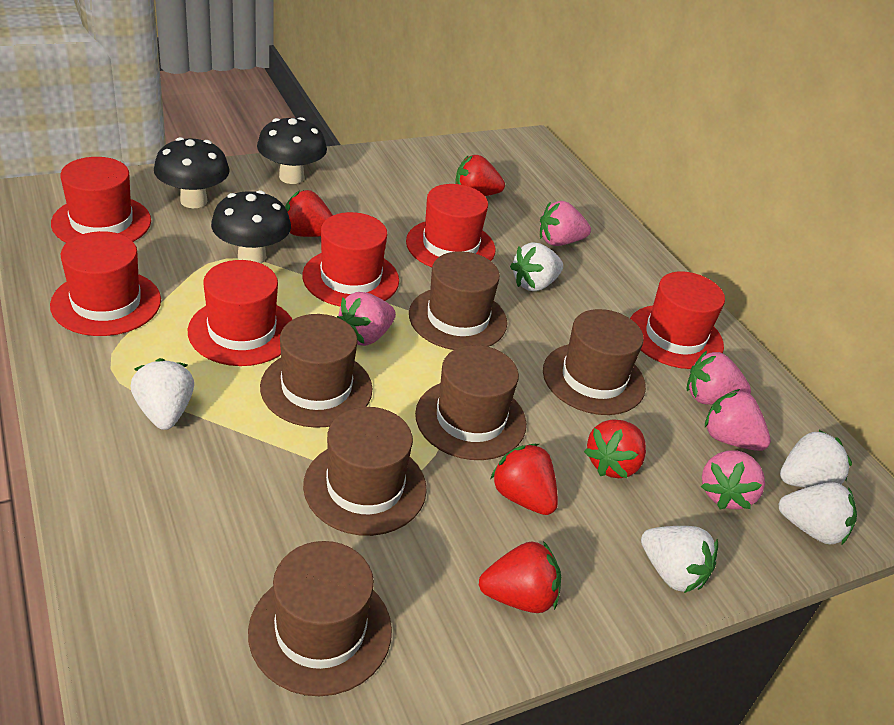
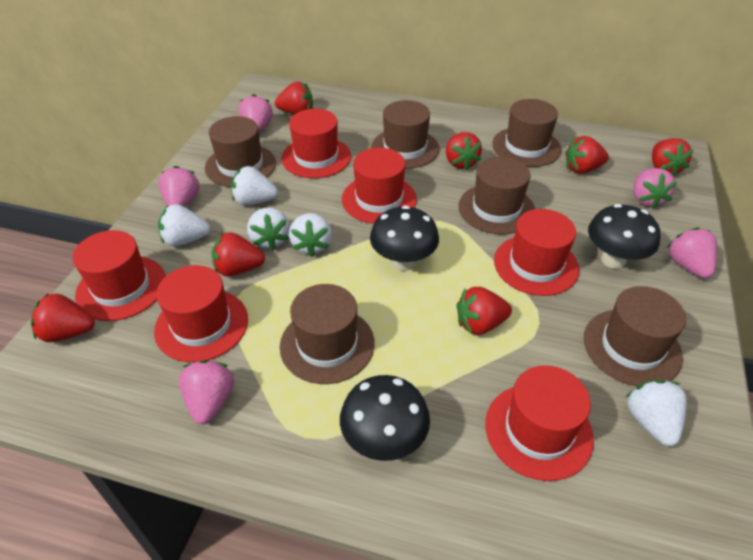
red strawberry: [285,190,333,237] [456,155,505,196] [479,541,561,613] [490,444,558,515] [584,419,646,478] = 5 -> [31,294,95,342] [211,232,265,276] [275,81,313,114] [446,132,482,170] [456,287,512,335] [565,136,609,174] [652,138,694,176] = 7

